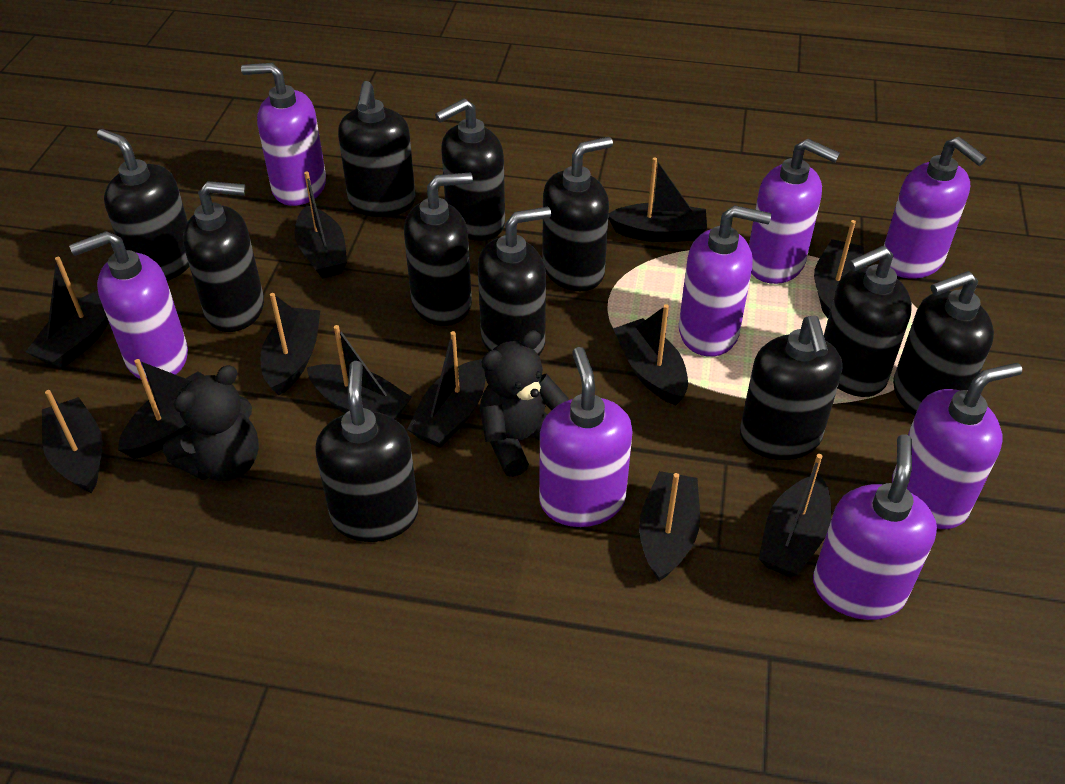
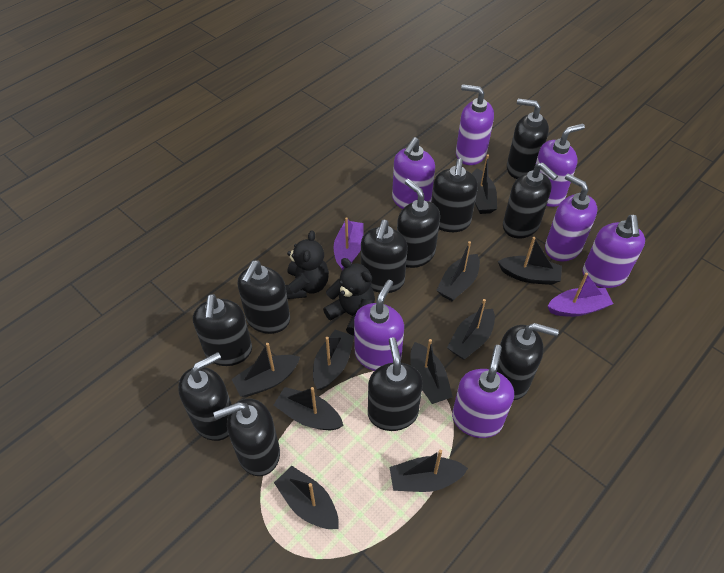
black boat: [26,257,109,369] [42,390,103,493] [118,359,205,459] [260,293,320,396] [294,171,347,278] [307,325,412,420] [407,331,486,448] [608,158,707,242] [613,304,688,405] [639,471,700,582] [759,454,831,577] [814,220,864,318] = 12 -> [232,343,300,397] [274,387,344,430] [274,466,339,529] [313,329,354,390] [390,450,468,492] [410,339,453,404] [436,241,480,301] [447,299,495,360] [472,154,497,214] [498,237,562,285] = 10
purple boat: none = 0 -> [334,217,364,271] [547,273,613,317] = 2
purple soap dispenser: [69,231,188,382] [241,63,326,206] [539,347,633,527] [679,205,771,357] [749,139,840,284] [813,434,937,620] [884,137,987,279] [892,363,1022,529] = 8 -> [354,280,404,371] [392,137,435,209] [452,345,514,438] [456,84,494,165] [535,123,585,207] [545,174,597,261] [583,215,645,288] = 7

